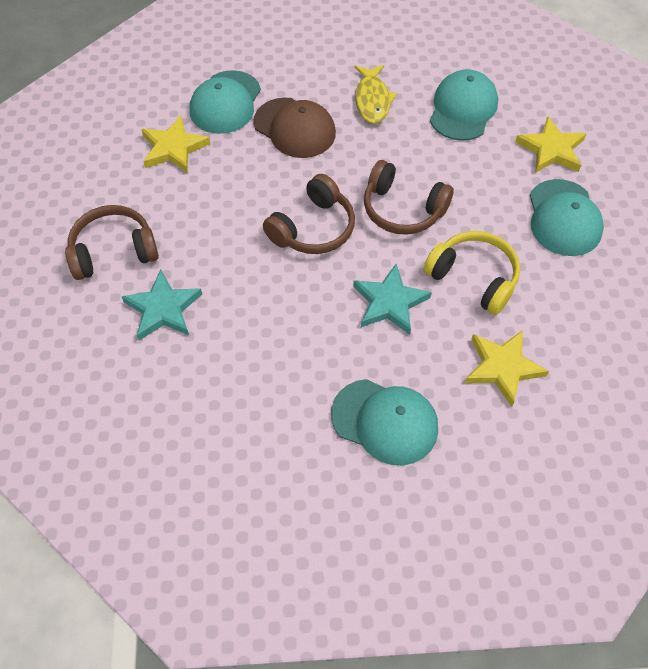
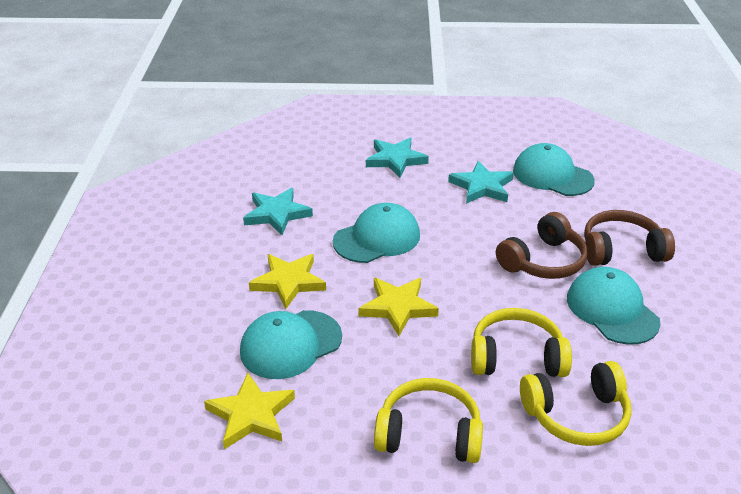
brown cap: [254,98,336,158] = 1 -> none = 0
brown headphones: [65,205,159,280] [263,174,355,254] [364,160,454,235] = 3 -> [496,212,588,279] [584,210,675,266] = 2
turquoise star: [121,269,202,340] [353,264,432,335] = 2 -> [243,188,313,235] [366,138,429,178] [448,161,513,204] = 3
yellow fish: [355,65,397,124] = 1 -> none = 0
yellow headphones: [423,231,520,315] = 1 -> [374,378,483,463] [471,308,572,377] [520,361,632,446] = 3

